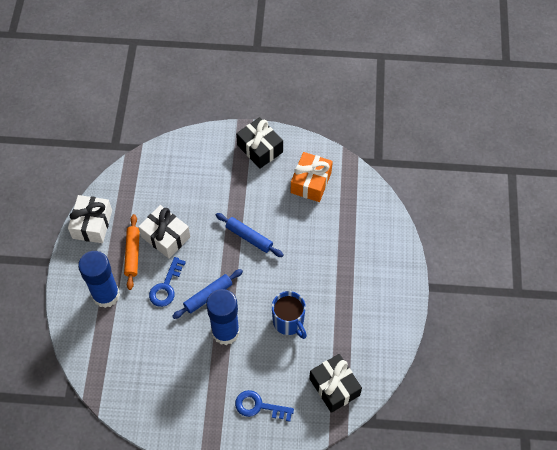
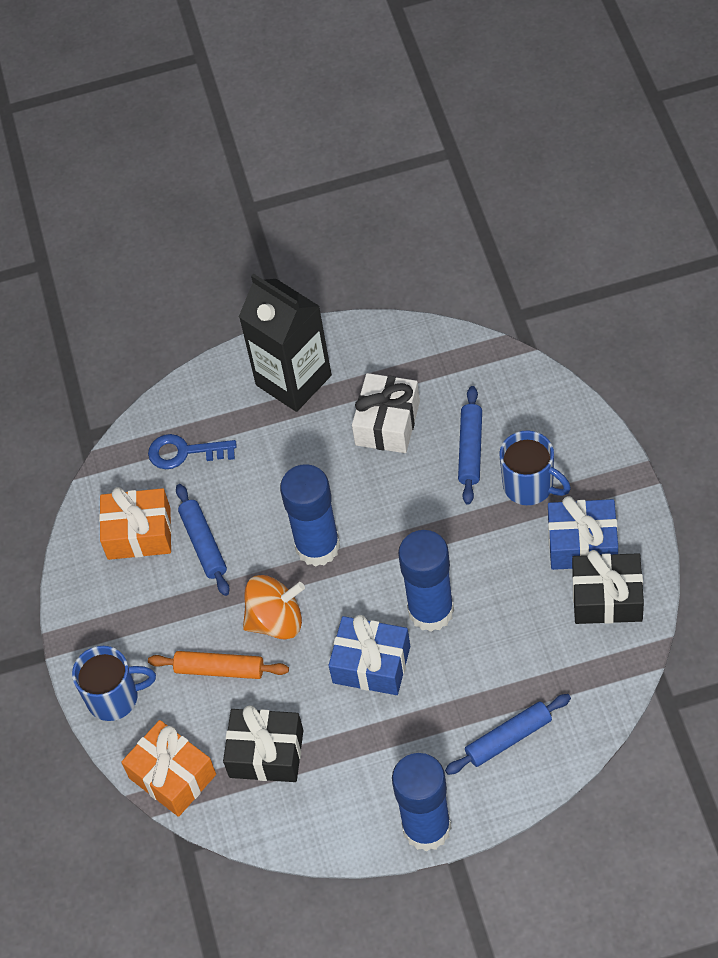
black carton: none = 0 -> [239,274,332,412] = 1
blue gift: none = 0 -> [329,615,410,695] [548,496,618,570] = 2
blue glue stick: [78,251,120,308] [206,289,240,345] = 2 -> [280,464,340,567] [392,753,452,851] [398,530,454,632] = 3
blue key: [149,257,186,307] [235,390,294,422] = 2 -> [148,434,237,469] = 1
blue mug: [272,291,307,339] = 1 -> [72,646,156,721] [499,430,571,505] = 2
blue rolling pin: [172,269,243,319] [216,213,284,257] = 2 -> [176,484,230,596] [445,694,571,775] [458,386,482,504] = 3
orange gift: [291,152,333,202] = 1 -> [99,487,172,560] [121,720,216,817] = 2
orange spinning top: none = 0 -> [243,575,305,639] = 1
white gift: [68,195,112,243] [138,205,190,259] = 2 -> [352,373,420,453] = 1

